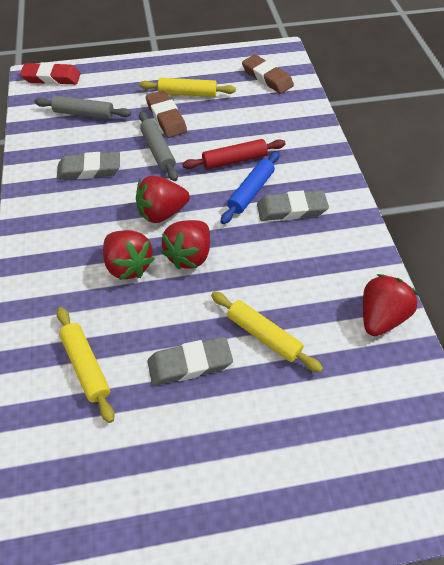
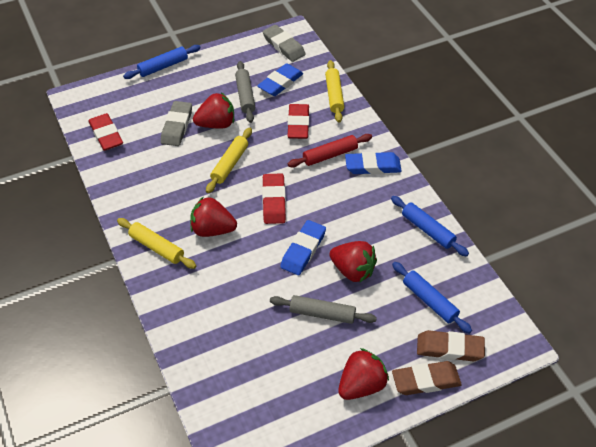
blue eraser: none = 0 -> [257,63,303,96] [280,220,326,275] [345,152,402,174] = 3
blue rolling pin: [221,151,280,224] = 1 -> [123,45,201,79] [391,196,469,257] [392,262,472,334] = 3
grey eraser: [57,152,120,180] [147,337,233,386] [257,190,329,221] = 3 -> [161,101,192,146] [263,25,306,62] = 2
red eraser: [20,62,81,85] = 1 -> [89,113,123,151] [262,173,286,224] [288,104,309,139] = 3

